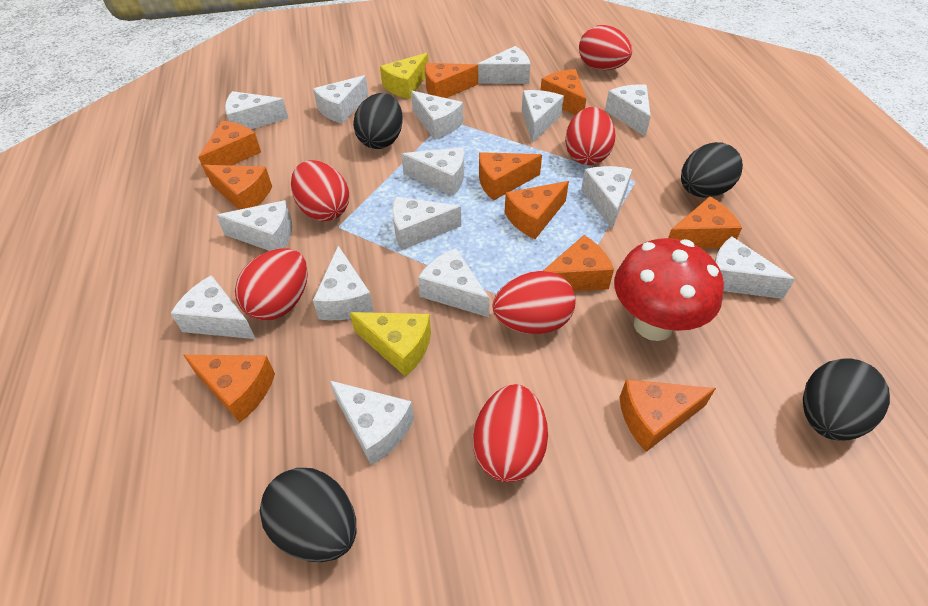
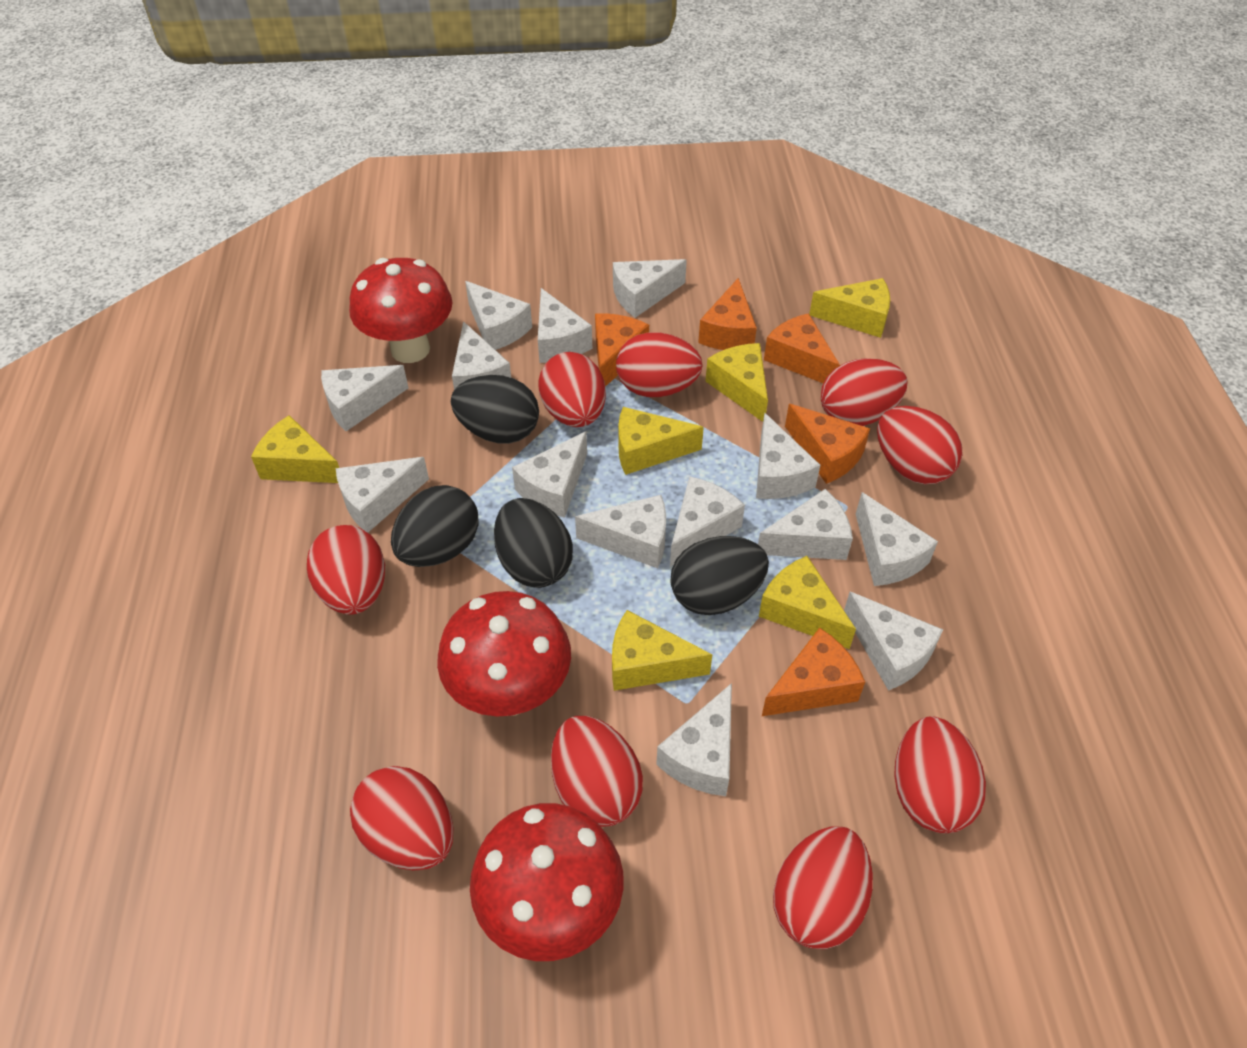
orange cheese: [184,355,275,423] [198,121,261,177] [203,165,272,210] [425,63,478,98] [479,152,542,201] [505,181,569,239] [541,69,586,115] [543,235,614,291] [619,379,716,452] [668,196,742,249] = 10 -> [595,313,649,387] [698,278,757,350] [762,627,865,716] [764,313,840,383] [785,404,870,484] = 5
red egg: [235,248,308,321] [291,160,349,221] [473,384,548,482] [493,271,576,334] [565,107,616,165] [579,25,632,70] = 6 -> [307,525,385,615] [350,766,453,870] [539,352,606,427] [551,716,643,827] [616,332,703,397] [773,827,873,949] [821,358,907,426] [877,406,963,484] [894,716,986,833] = 9
red mushroom: [614,238,724,341] = 1 -> [349,258,452,363] [437,591,571,717] [470,803,623,961] = 3
white cheese: [171,275,256,339] [216,200,292,251] [225,91,288,129] [313,75,369,124] [313,246,374,320] [329,380,414,465] [392,197,461,250] [401,147,464,196] [411,91,463,140] [418,248,490,317] [477,46,531,84] [522,90,564,143] [581,166,632,230] [605,84,651,137] [714,236,795,299] = 15 -> [321,365,409,431] [336,457,429,533] [452,321,511,390] [465,281,532,350] [512,431,587,518] [538,288,592,363] [575,495,666,568] [613,259,687,318] [656,683,732,796] [670,476,745,567] [756,413,820,499] [758,489,853,560] [844,592,943,691] [856,492,938,586] = 14
yellow cheese: [350,312,431,377] [380,53,428,99] = 2 -> [251,415,339,483] [612,610,712,691] [618,407,704,475] [705,343,768,422] [759,556,856,649] [809,278,890,338] = 6

